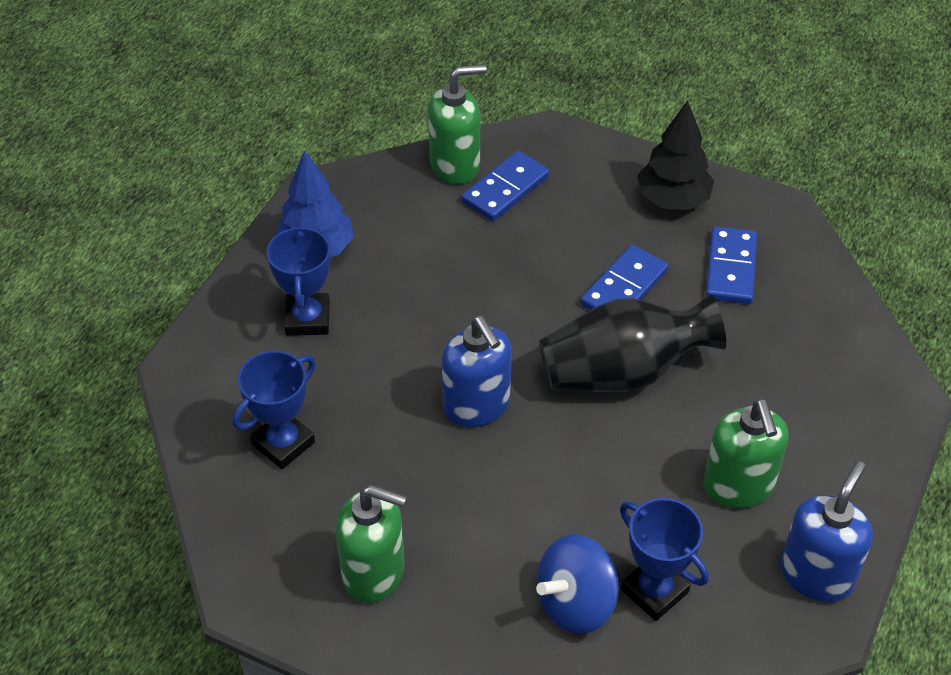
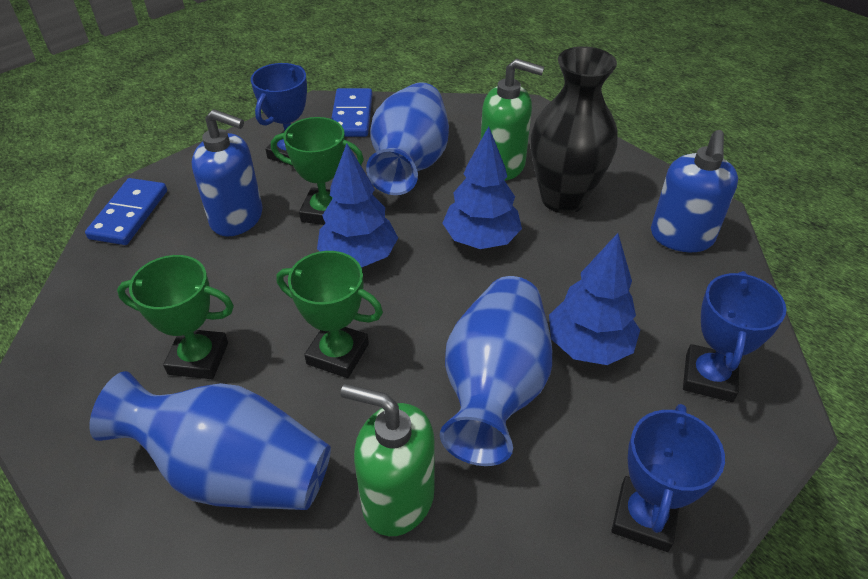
black tree: [637,100,714,210] = 1 -> none = 0
blue domino: [461,150,549,221] [580,245,668,310] [706,226,757,304] = 3 -> [85,178,167,245] [331,88,373,137] = 2
blue spinning top: [536,534,619,634] = 1 -> none = 0
blue tree: [275,150,354,257] = 1 -> [317,143,398,267] [442,126,522,249] [549,233,640,365] = 3
blue vase: none = 0 -> [89,371,331,510] [366,82,449,195] [440,276,552,466] = 3
green soap dispenser: [336,485,407,603] [428,64,487,185] [703,398,789,508] = 3 -> [340,384,435,536] [481,59,544,181] = 2
green trophy: none = 0 -> [117,255,234,379] [271,117,364,225] [277,251,383,378] = 3

